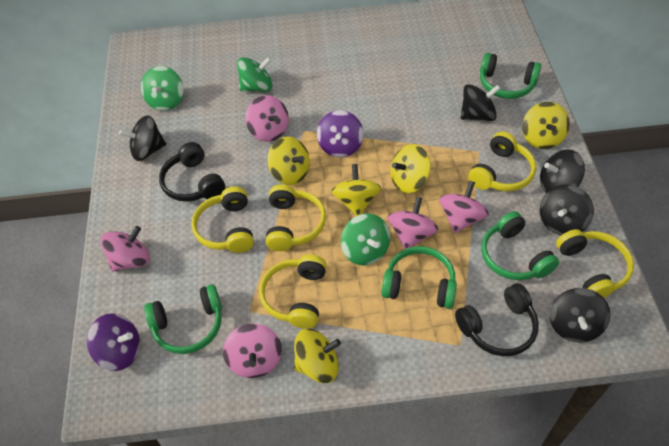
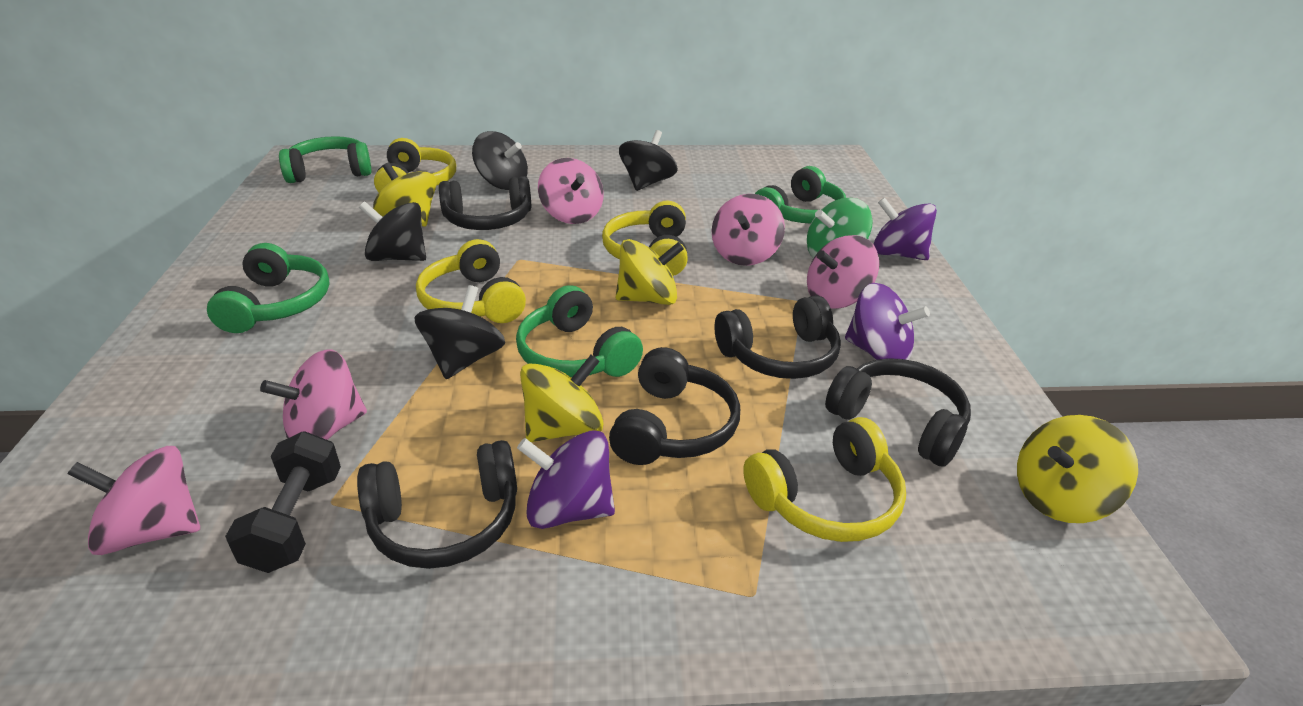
black dumbbell: none = 0 -> [225,431,341,573] = 1
black headphones: [159,142,225,202] [455,283,539,356] = 2 -> [357,440,517,569] [439,176,531,230] [609,347,740,465] [715,295,841,379] [825,358,971,467] = 5
black spinning top: [119,116,166,161] [460,84,501,121] [540,149,585,193] [540,184,594,235] [549,288,611,342] = 5 -> [359,201,426,261] [414,285,505,379] [472,131,528,190] [619,130,678,191] = 4
green spinning top: [141,66,184,111] [237,57,272,92] [341,213,390,265] = 3 -> [807,198,873,258] = 1
purple spinning top: [87,313,140,371] [317,110,364,158] = 2 -> [517,430,615,529] [845,283,930,360] [873,197,937,260] = 3
yellow headphones: [191,186,254,253] [259,255,327,329] [266,184,326,251] [468,131,536,191] [556,229,634,298] = 5 -> [374,138,456,193] [416,239,526,323] [602,200,688,276] [743,417,906,542] = 4
yellow spinning top: [268,137,310,185] [294,329,341,383] [331,164,381,216] [390,144,431,193] [522,102,570,149] = 5 -> [373,163,437,227] [520,355,603,442] [616,239,684,305] [1017,415,1138,523] = 4

